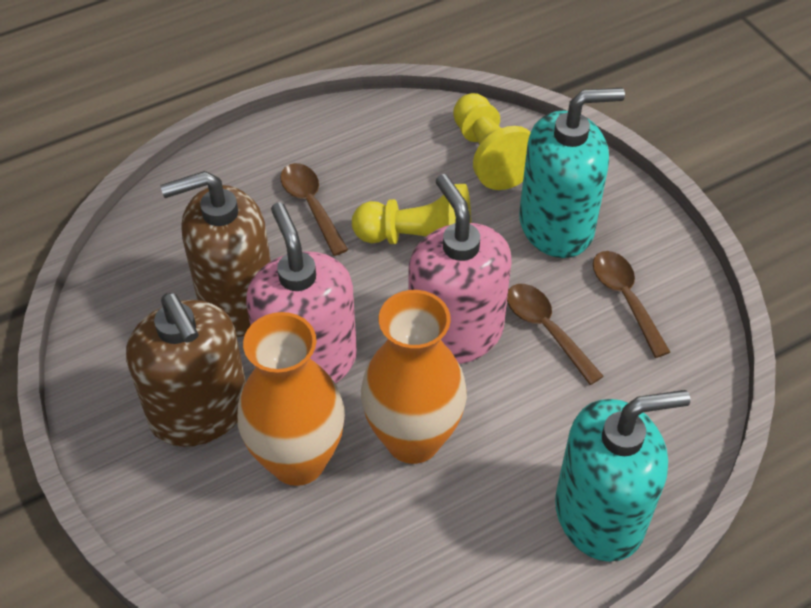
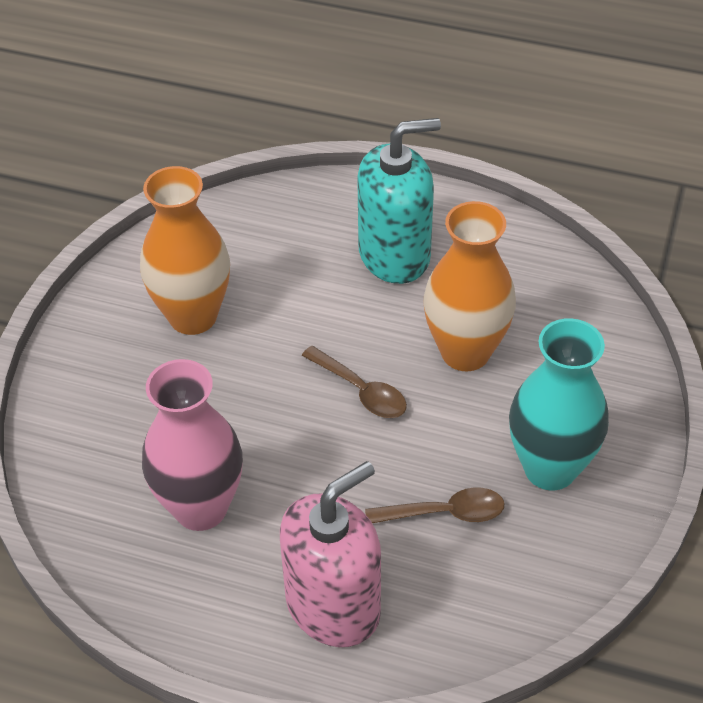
brown soap dispenser: [126,293,246,447] [160,171,271,337] = 2 -> none = 0
brown spoon: [280,163,348,256] [507,284,604,385] [593,251,670,358] = 3 -> [302,346,407,418] [365,487,505,523] = 2
pink soap dispenser: [246,202,357,383] [408,174,511,364] = 2 -> [280,461,381,647] = 1
pink vase: none = 0 -> [142,359,243,531] = 1
turquoise soap dispenser: [519,88,625,258] [555,390,690,562] = 2 -> [357,118,441,284] = 1
turquoise vase: none = 0 -> [509,318,609,491] = 1
yellow pawn: [352,184,471,244] [453,93,531,190] = 2 -> none = 0

